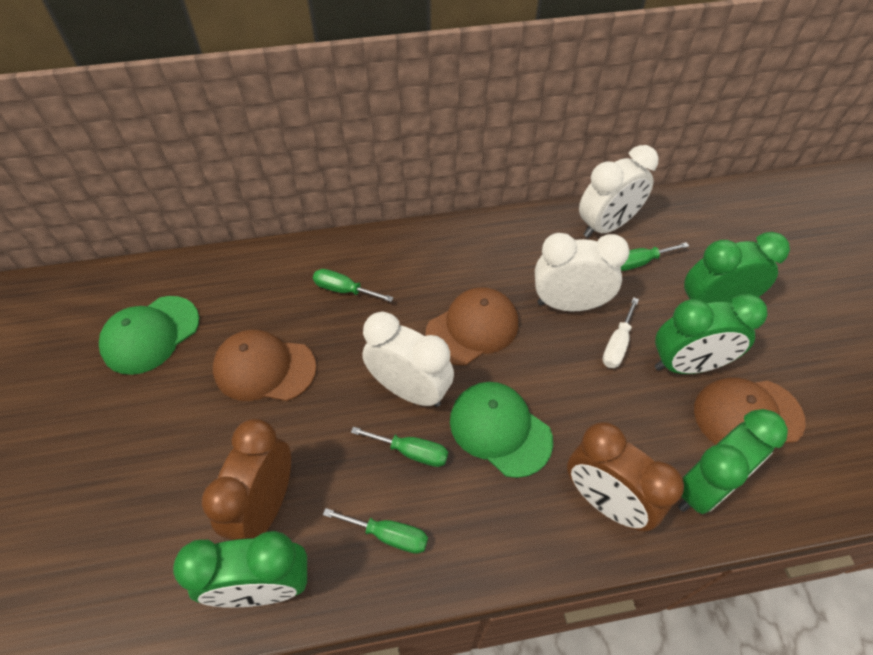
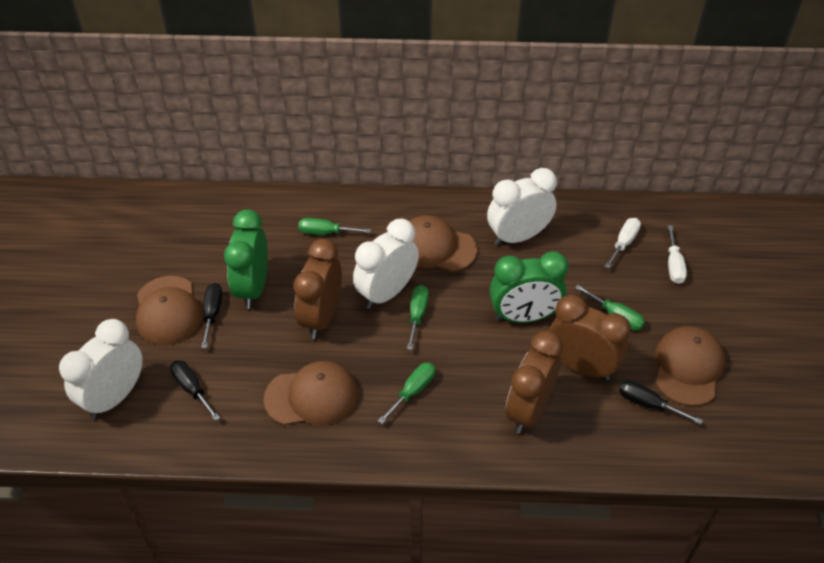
black screwdriver: none = 0 -> [170,360,220,421] [201,283,223,348] [619,380,703,425] = 3
brown cap: [213,329,317,401] [425,287,518,365] [694,377,806,445] = 3 -> [136,276,203,345] [264,361,358,425] [409,215,478,272] [656,326,725,406] = 4
brown clock: [202,419,291,540] [567,422,684,531] = 2 -> [293,239,342,339] [506,331,563,434] [549,295,631,380] = 3
green cap: [99,296,199,375] [450,382,553,478] = 2 -> none = 0
green clock: [173,531,307,608] [655,294,767,374] [678,409,788,514] [684,232,790,303] = 4 -> [224,210,268,309] [490,251,569,323] = 2
white screwdriver: [602,297,639,368] = 1 -> [605,218,641,269] [668,225,687,284] = 2

